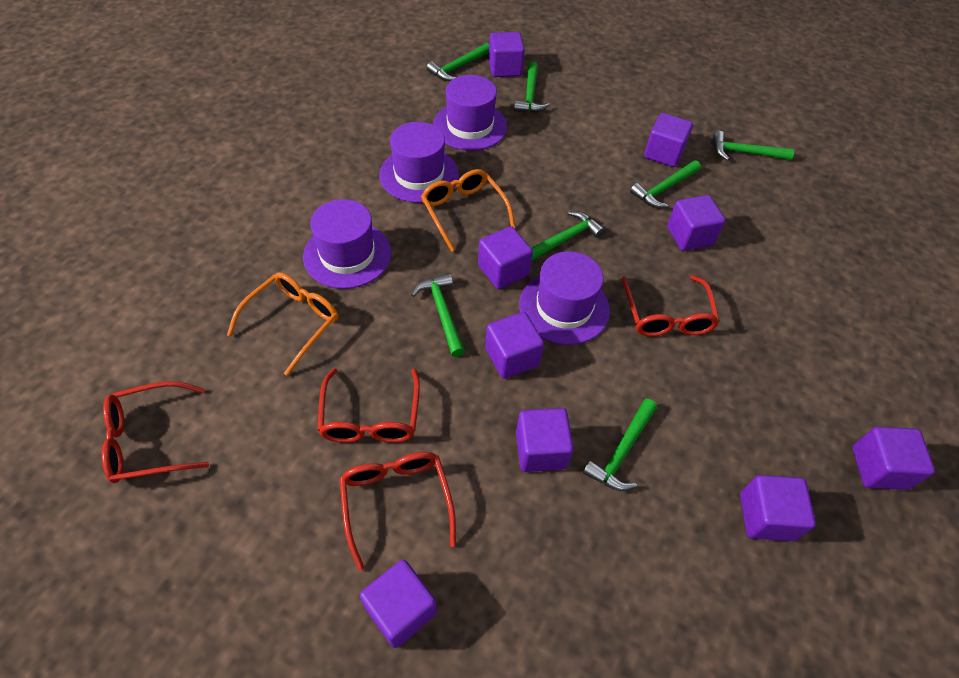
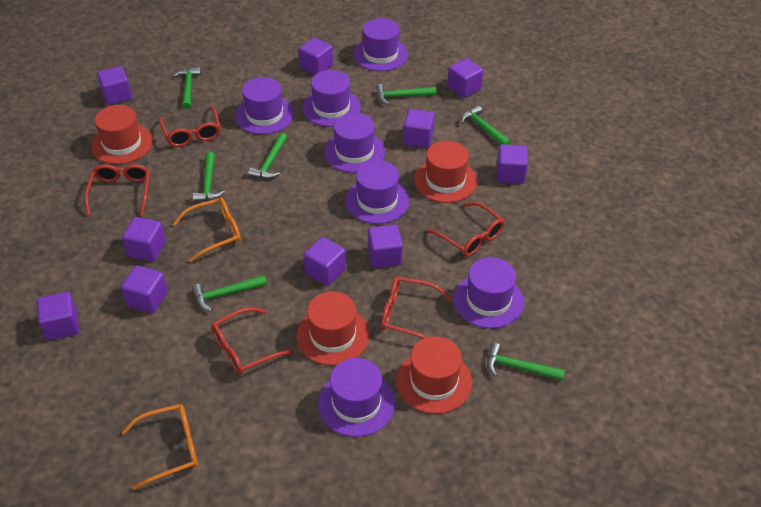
purple cube: [360,560,437,648] [478,226,533,289] [485,312,544,379] [489,32,525,77] [516,408,574,472] [644,113,693,167] [667,195,725,251] [740,475,816,541] [853,427,935,490] = 9 -> [37,292,79,340] [97,66,132,105] [121,265,168,313] [122,217,166,262] [299,38,333,75] [303,237,346,286] [368,224,403,268] [403,109,435,148] [447,58,483,98] [497,144,528,184] = 10
purple hat: [303,199,391,289] [379,122,459,203] [433,75,507,151] [519,251,610,345] = 4 -> [235,77,294,134] [302,70,361,127] [318,358,395,437] [324,113,385,173] [345,160,410,224] [353,18,408,71] [453,257,524,328] = 7
red glasses: [101,381,209,483] [317,368,420,443] [339,452,456,571] [621,275,720,336] = 4 -> [85,164,150,216] [159,107,221,147] [211,307,294,375] [381,277,451,339] [426,202,505,257] = 5
red hat: none = 0 -> [91,105,153,164] [296,291,370,365] [396,336,472,414] [414,141,477,203] = 4

